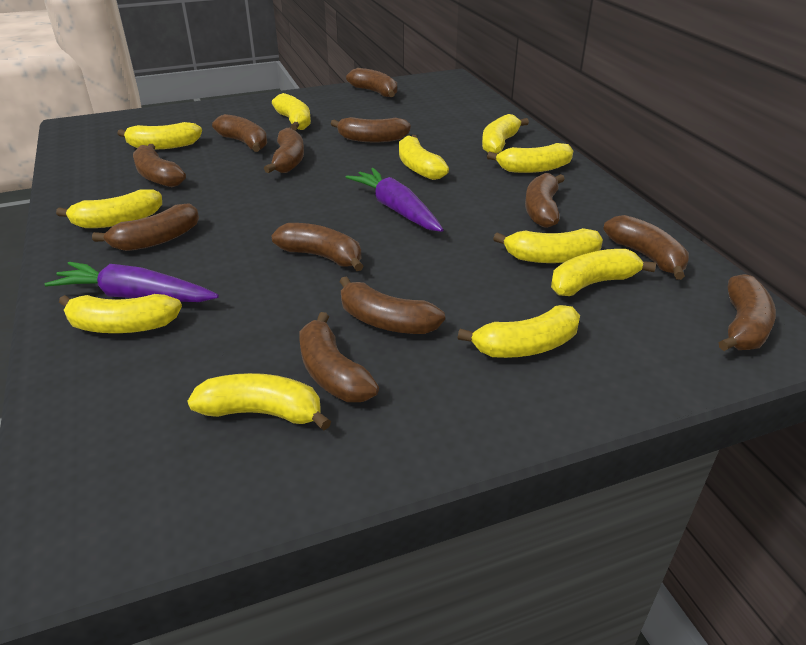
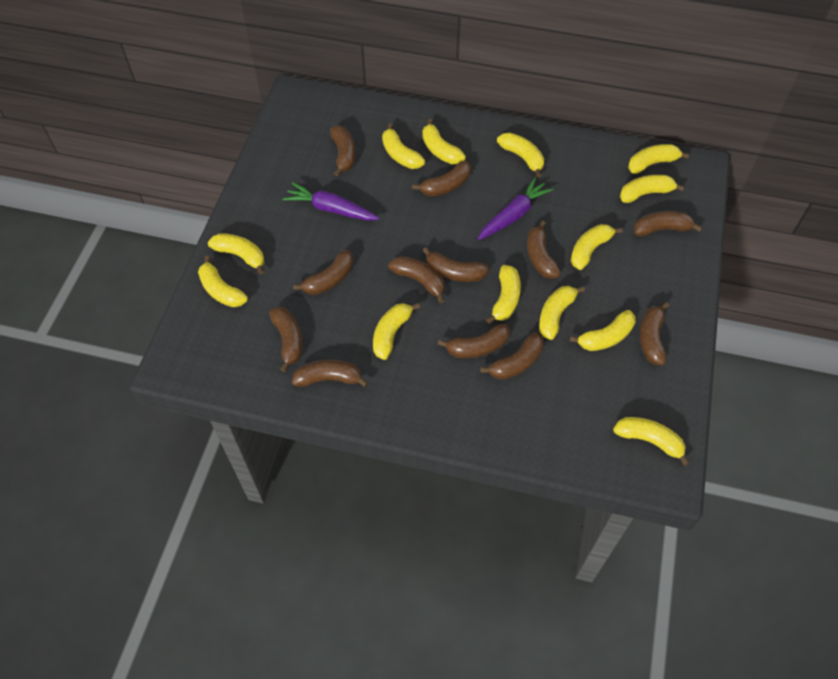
yellow banana: [56,189,162,228] [59,294,182,333] [117,122,202,149] [187,373,331,430] [272,93,311,131] [399,135,449,180] [458,305,580,358] [482,114,529,154] [487,143,573,173] [493,228,603,263] [551,249,656,296] = 11 -> [198,256,248,307] [208,233,264,275] [373,303,420,360] [382,124,425,169] [422,119,466,164] [486,265,521,324] [497,132,544,177] [539,286,585,340] [569,310,636,351] [571,224,622,270] [613,417,690,466] [620,175,684,203] [628,144,689,174] = 13

